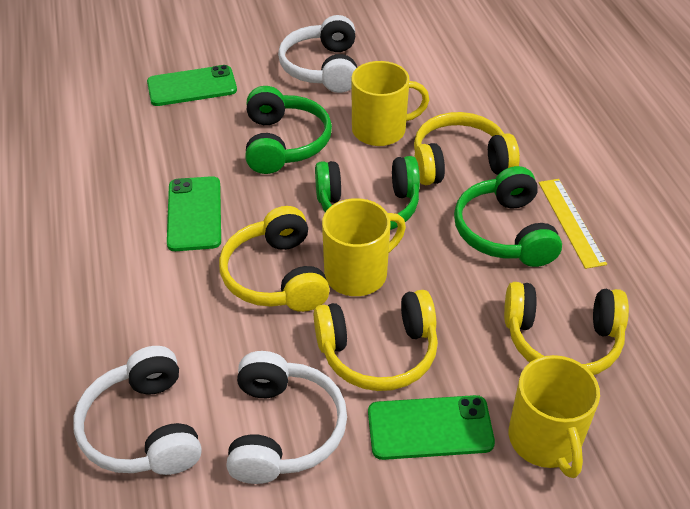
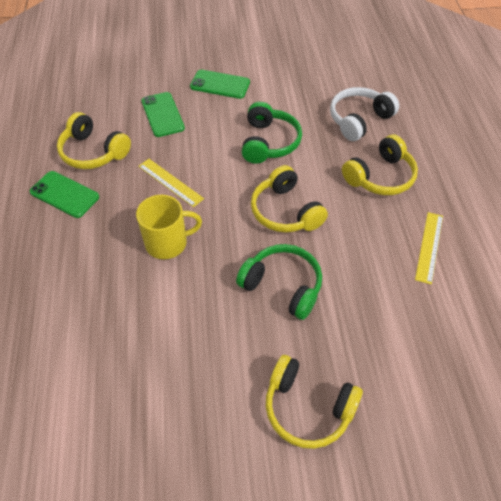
green headphones: [245,86,332,174] [315,156,420,230] [454,166,562,267] = 3 -> [236,244,322,320] [242,102,302,164] = 2
white headphones: [73,346,202,475] [226,351,347,484] [278,15,357,93] = 3 -> [330,87,399,141] = 1
yellow mug: [322,198,406,296] [351,61,429,146] [509,355,600,478] = 3 -> [136,195,202,259] = 1
yellow ruler: [539,179,607,269] = 1 -> [138,159,204,207] [415,212,443,284] = 2

